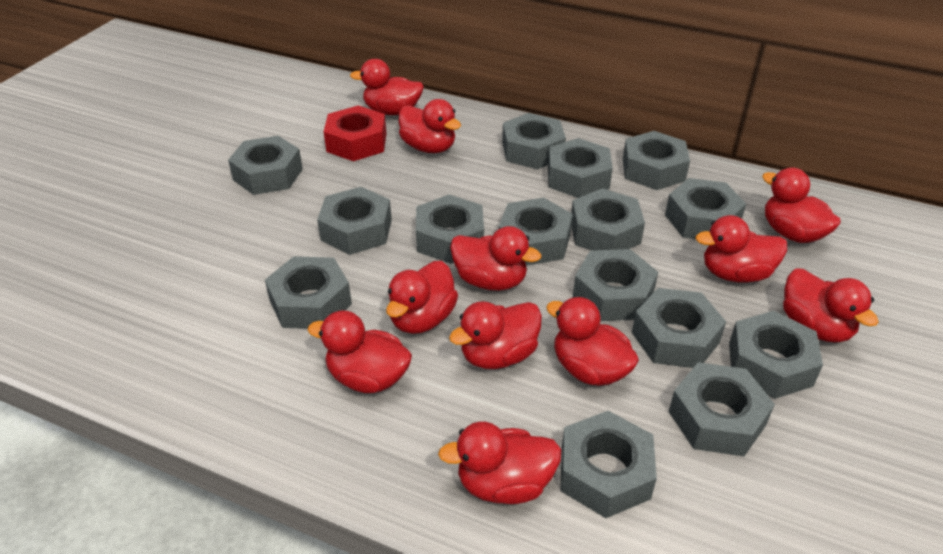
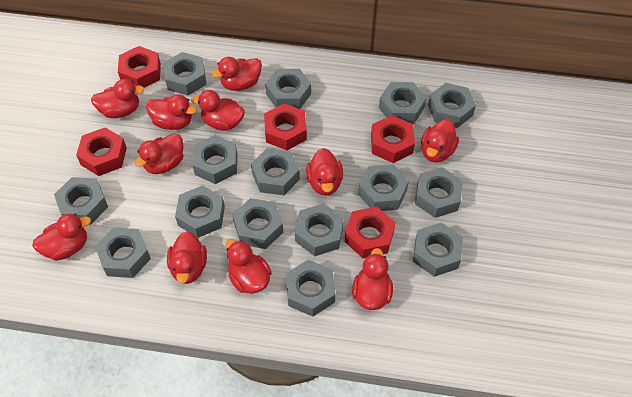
red nut: [324,106,386,161] = 1 -> [76,128,127,176] [118,46,161,88] [264,103,307,150] [345,207,396,258] [371,115,415,163] = 5

